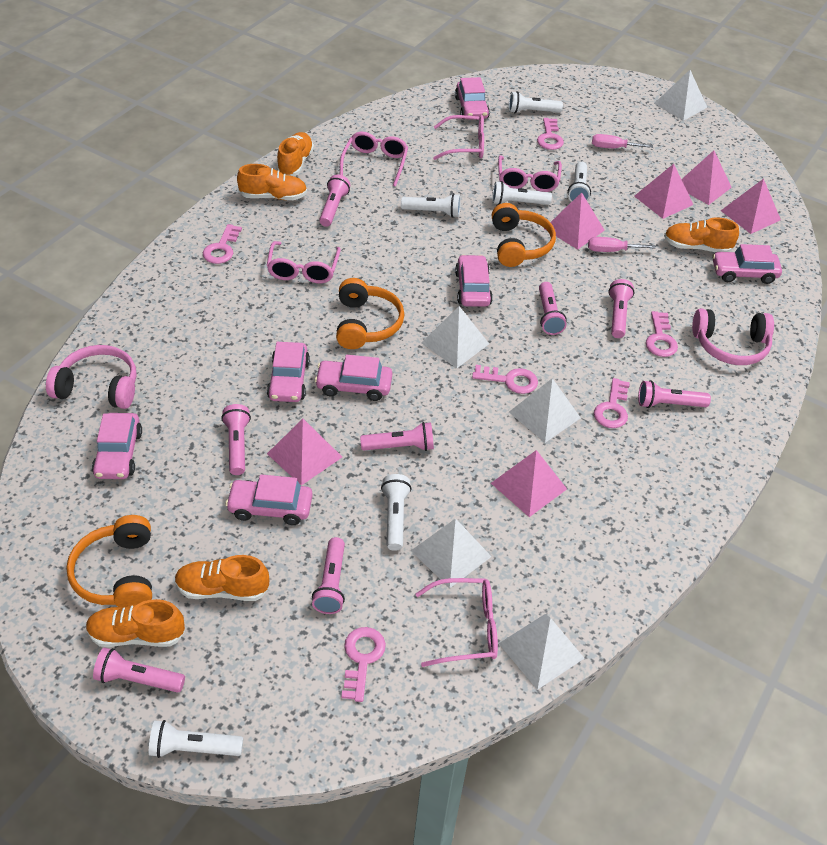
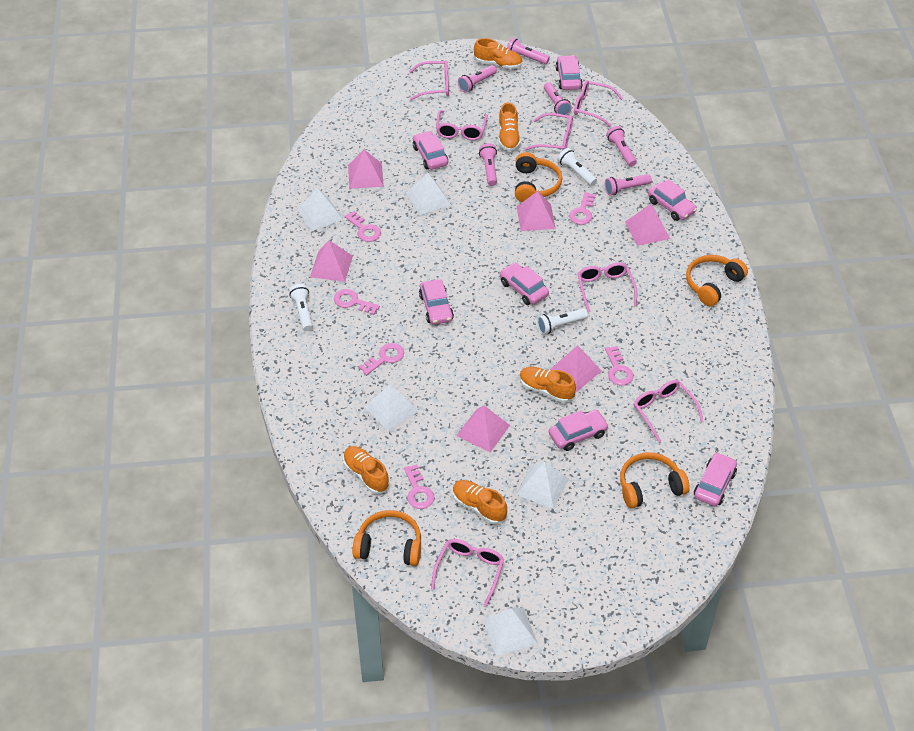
orange headphones: [66,515,152,607] [336,278,405,349] [492,203,556,267] = 3 -> [352,510,421,566] [515,152,563,202] [620,452,690,509] [686,255,748,306] = 4
pink flashlight: [93,648,185,693] [221,404,251,475] [312,537,345,614] [319,175,350,227] [360,422,434,451] [539,282,567,335] [608,279,634,338] [638,380,711,408] = 8 -> [458,65,497,93] [479,143,497,186] [507,38,550,64] [544,82,572,115] [605,174,652,195] [606,126,637,167] = 6
pink glasses: [267,241,341,283] [340,132,408,187] [415,578,498,667] [433,115,484,160] [498,155,562,192] = 5 -> [409,60,449,100] [431,539,504,606] [436,110,488,140] [525,113,573,151] [574,80,623,127] [577,262,637,312] [634,380,704,442] = 7
pink headphones: [46,345,137,409] [692,308,774,365] = 2 -> none = 0
pink screwdriver: [588,237,656,252] [592,134,653,148] = 2 -> none = 0
white flashlight: [149,720,243,758] [381,474,411,551] [401,193,461,218] [492,181,552,205] [509,91,563,113] [568,162,591,202] = 6 -> [289,284,313,331] [537,308,588,334] [558,148,597,186] = 3

